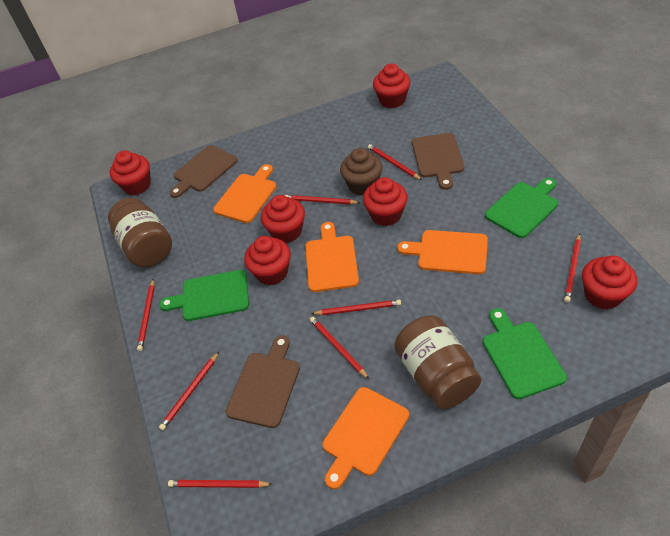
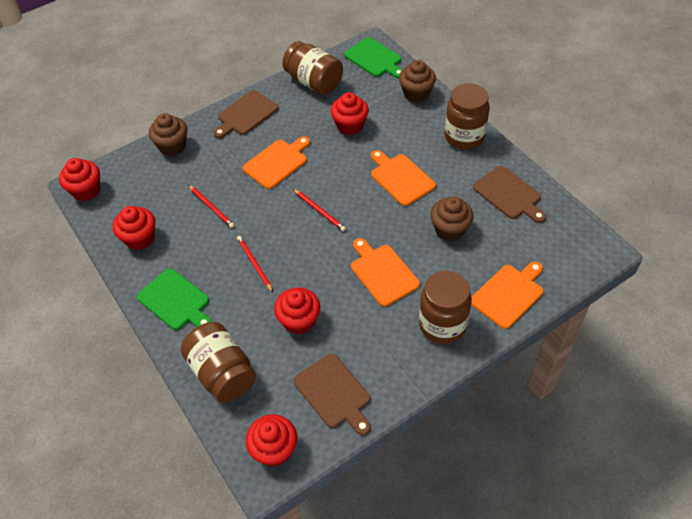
brown cupcake: [340,148,383,196] = 1 -> [149,113,187,156] [399,60,436,102] [430,196,474,241] = 3
brown jar: [108,198,172,267] [394,315,481,409] = 2 -> [181,322,256,403] [282,41,343,95] [419,271,472,344] [445,83,490,150] = 4
green cutting board: [159,270,249,321] [483,308,567,399] [485,178,558,238] = 3 -> [137,268,212,330] [344,37,402,78] = 2
red cupcake: [110,150,151,195] [244,236,291,285] [261,195,305,243] [363,177,408,226] [373,64,411,108] [582,256,637,310] = 6 -> [59,158,100,201] [113,206,155,250] [246,414,297,467] [274,288,320,335] [331,92,369,135] = 5
red pencil: [137,279,155,351] [159,352,219,430] [168,480,272,488] [285,195,360,204] [310,317,369,379] [311,300,401,315] [368,144,422,180] [564,233,581,302] = 8 -> [188,185,234,228] [237,236,273,292] [293,189,346,231] = 3

